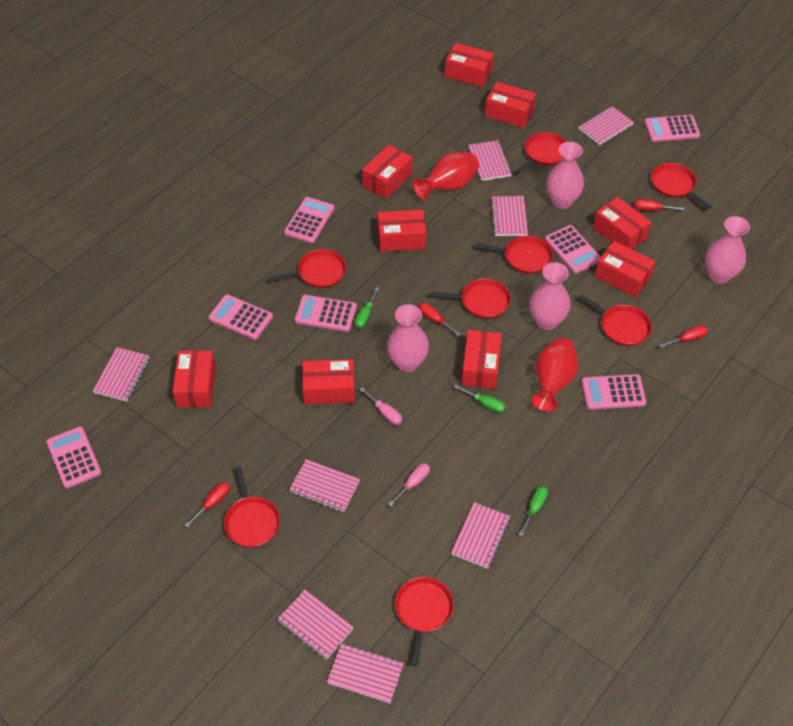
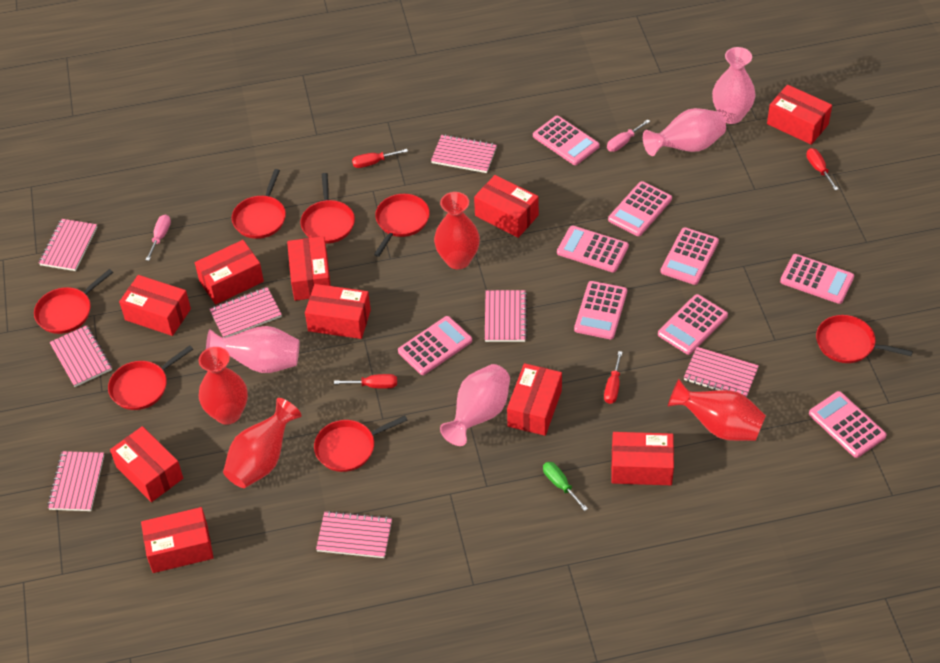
green screwdriver: [355,287,379,329] [454,385,506,413] [519,486,548,536] = 3 -> [543,462,588,511] = 1
pink calculator: [46,426,101,488] [208,294,273,340] [284,197,334,243] [295,295,357,332] [545,225,601,274] [582,374,646,410] [645,115,700,142] = 7 -> [398,316,472,375] [533,116,600,165] [557,226,629,273] [574,281,627,339] [608,181,672,236] [658,294,728,355] [660,227,719,285] [780,254,854,304] [809,391,887,458] = 9
red box: [173,350,216,408] [302,359,355,405] [362,144,413,199] [377,210,426,252] [445,43,494,87] [462,330,502,389] [485,82,536,128] [593,197,651,249] [595,241,656,297] = 9 -> [110,426,183,502] [119,275,191,336] [141,507,214,573] [195,240,264,305] [287,236,331,301] [305,284,371,339] [474,175,539,238] [507,363,562,436] [611,432,674,485] [767,85,832,145] = 10
red pan: [224,466,280,547] [269,249,346,288] [395,577,454,667] [431,278,511,319] [476,236,553,274] [515,132,567,174] [578,294,652,346] [651,163,712,209] = 8 -> [34,269,113,334] [108,345,193,410] [232,169,286,239] [300,173,355,244] [314,415,408,472] [374,194,430,257] [816,315,913,363] = 7
red vase: [413,152,479,200] [532,338,578,412] = 2 -> [199,347,248,425] [223,398,302,488] [434,192,480,269] [667,379,766,441] = 4

